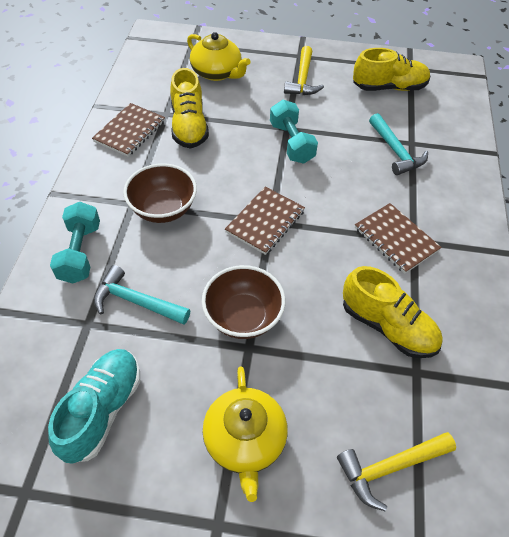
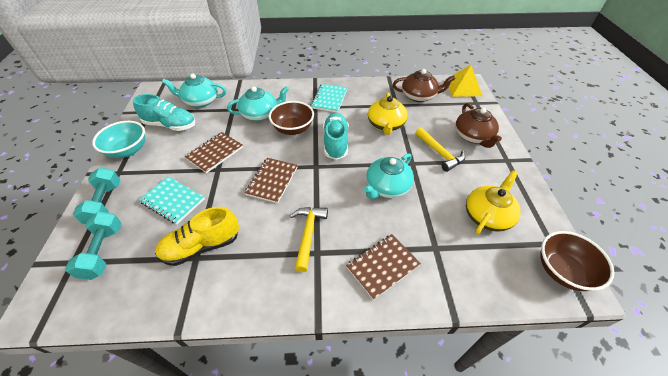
brown teapot: none = 0 -> [393,69,455,102] [455,103,502,148] = 2
turquoise bowl: none = 0 -> [92,121,145,158] = 1
turquoise hammer: [94,265,190,325] [369,113,428,175] = 2 -> none = 0
turquoise notebook: none = 0 -> [139,177,205,224] [311,84,347,113] = 2
turquoise shoe: [48,349,140,464] = 1 -> [133,94,195,131] [323,113,349,160] = 2
turquoise teapot: none = 0 -> [162,74,226,107] [227,86,289,121] [364,153,414,199] = 3
yellow pyramid: none = 0 -> [445,65,482,97] = 1
yellow shoe: [170,68,209,149] [343,266,443,358] [353,48,430,91] = 3 -> [155,207,239,266] = 1

